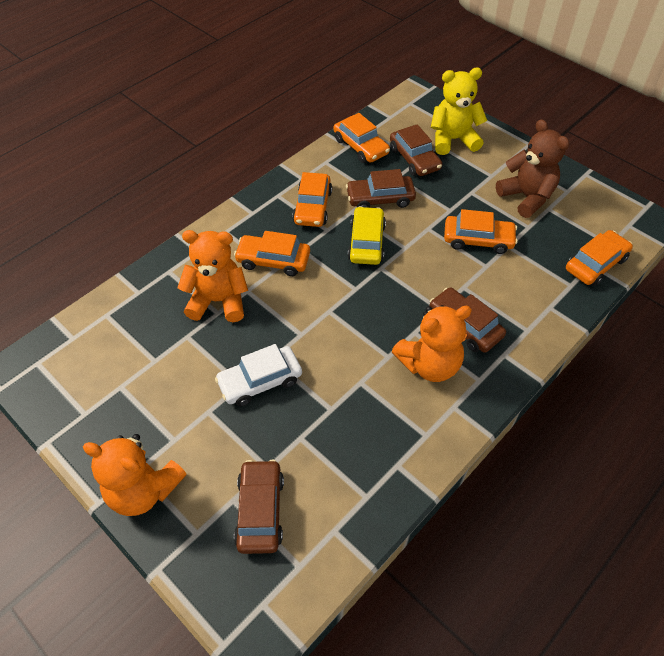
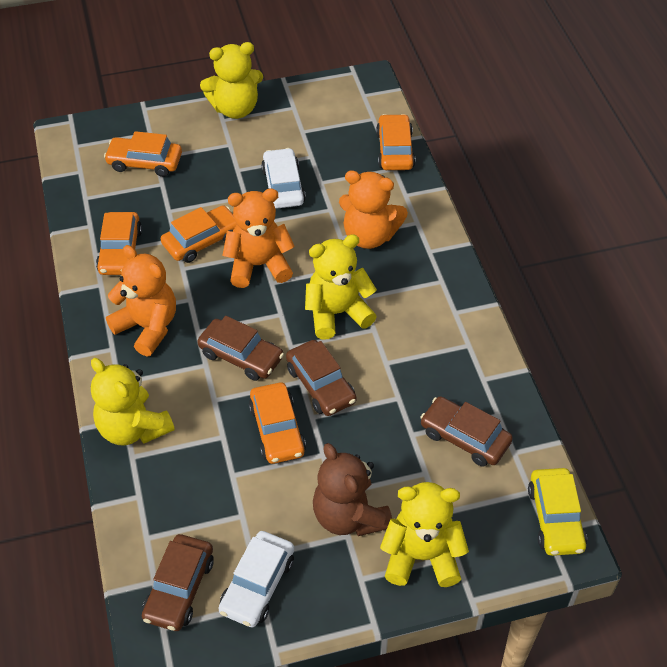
white car: [215,344,302,406] = 1 -> [218,531,294,628] [261,148,306,208] = 2
yellow teddy bear: [431,68,488,155] = 1 -> [91,358,175,446] [200,42,263,119] [305,234,377,340] [380,482,469,587] = 4

